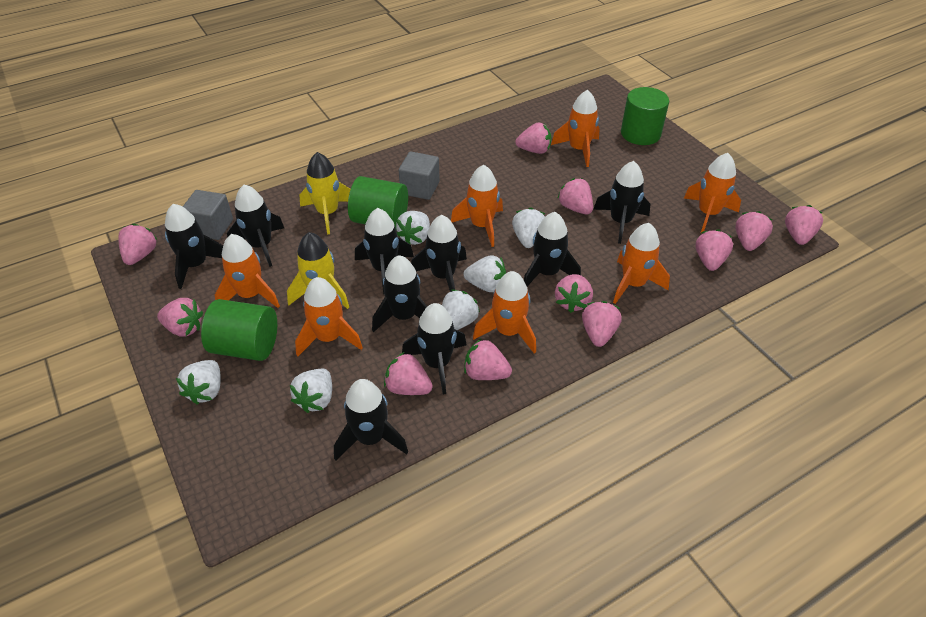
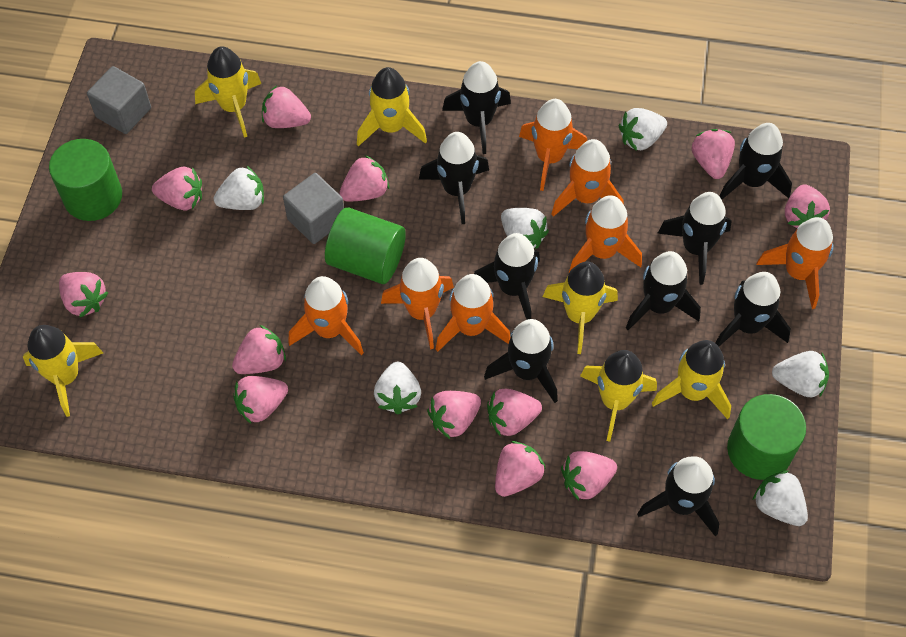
pink strawberry: [118,224,158,265] [157,298,203,337] [384,352,433,395] [464,339,512,380] [515,122,551,154] [555,274,593,313] [558,178,593,214] [582,301,622,347] [695,229,733,271] [735,211,773,251] [785,205,823,245] = 11 -> [59,272,108,317] [152,167,202,210] [232,325,286,374] [233,376,288,424] [262,85,311,128] [339,155,389,202] [427,391,481,439] [487,389,542,437] [495,441,546,497] [561,451,617,501] [691,129,735,179] [785,184,830,228] = 12
yellow rocket: [287,232,349,309] [299,152,351,234] = 2 -> [23,325,103,417] [195,46,261,138] [357,67,427,146] [543,262,618,354] [580,350,657,441] [652,340,731,419] = 6

